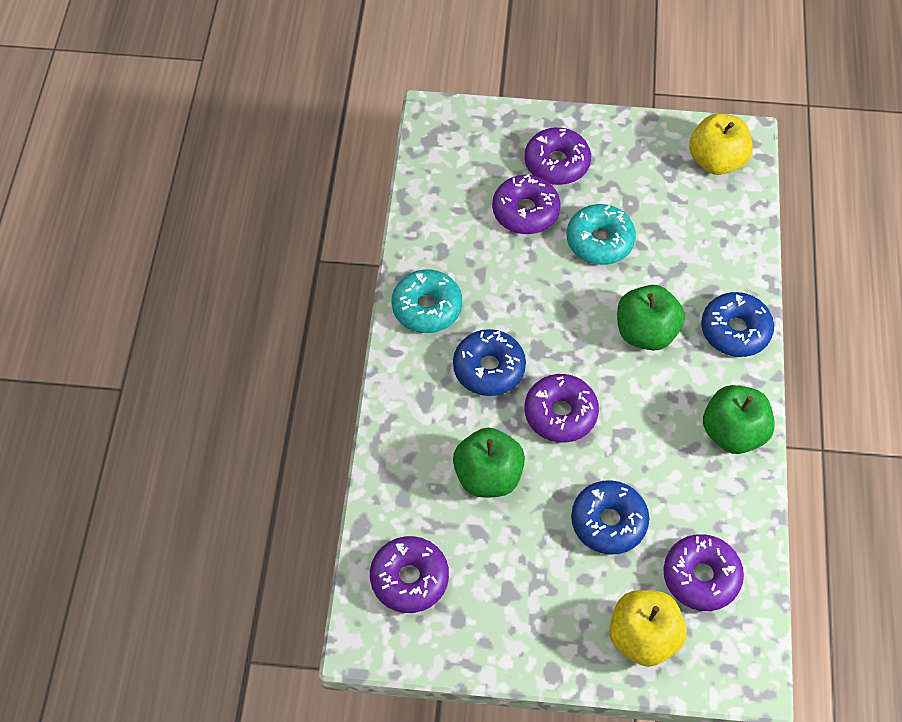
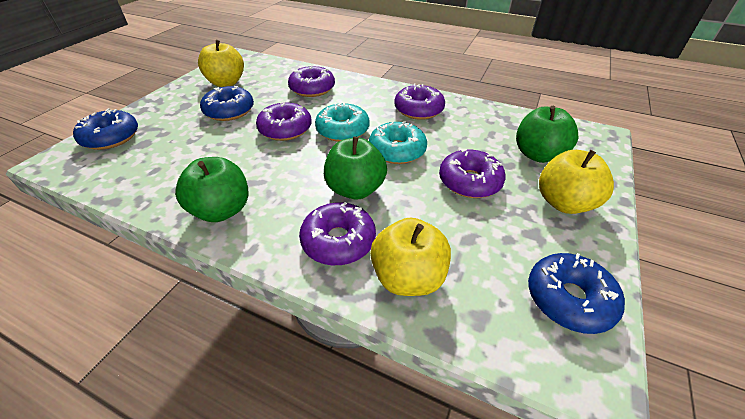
yellow apple: [609,590,687,667] [689,113,753,175] = 2 -> [198,40,244,87] [370,217,451,296] [539,150,614,214] = 3

